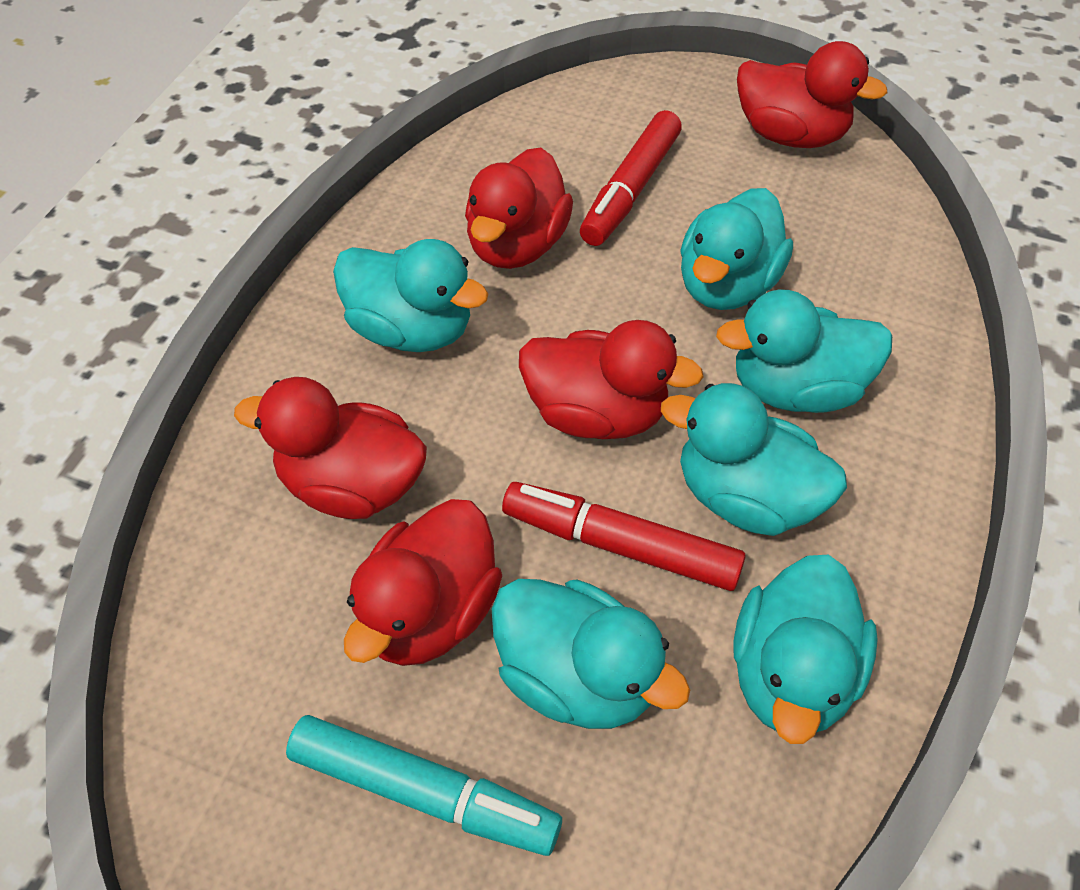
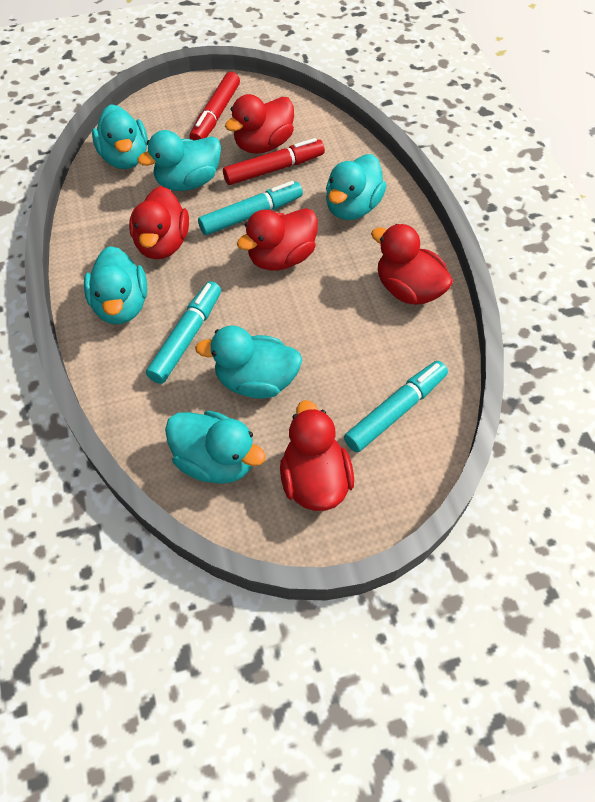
turquoise marker: [286,715,562,856] = 1 -> [146,281,221,384] [198,181,303,235] [344,361,448,452] = 3

